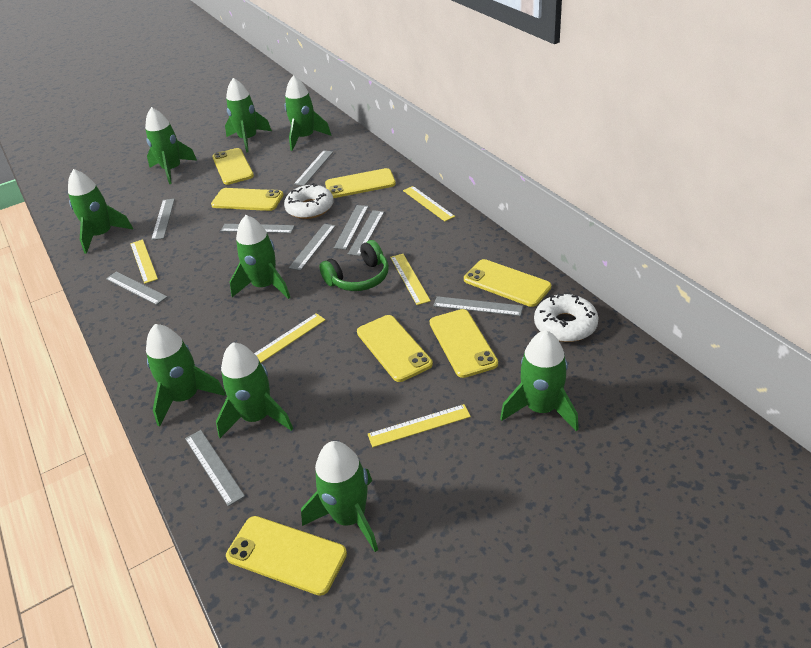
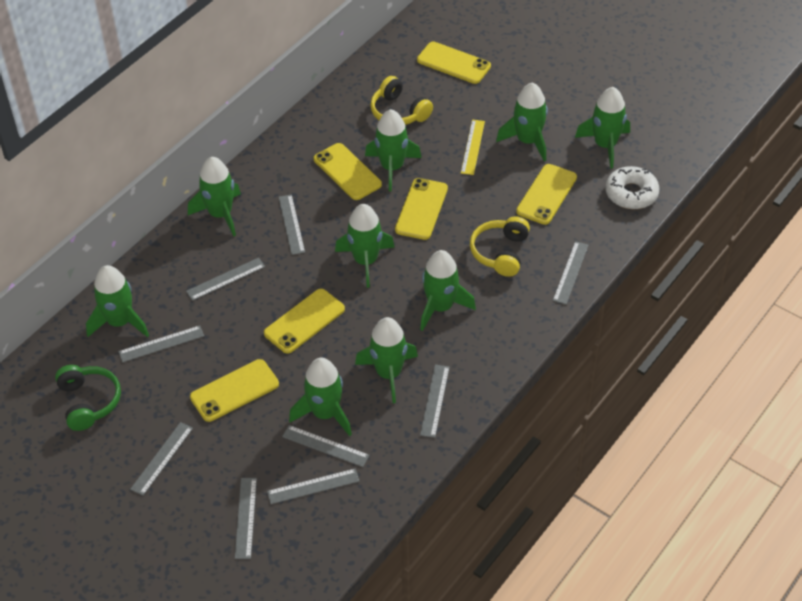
white donut: [284,183,333,219] [534,294,599,342] = 2 -> [605,166,659,209] = 1
yellow headphones: none = 0 -> [370,76,433,125] [470,216,530,277] = 2
yellow phone: [211,188,284,211] [212,148,254,185] [226,516,347,596] [325,168,396,198] [357,315,433,382] [430,309,498,378] [464,259,551,307] = 7 -> [190,359,279,422] [264,289,345,354] [314,143,382,200] [395,178,448,240] [417,42,491,84] [516,164,577,225] = 6
yellow ruler: [130,239,158,284] [254,313,325,363] [367,404,471,447] [390,254,431,305] [403,186,455,221] = 5 -> [461,120,485,175] = 1

